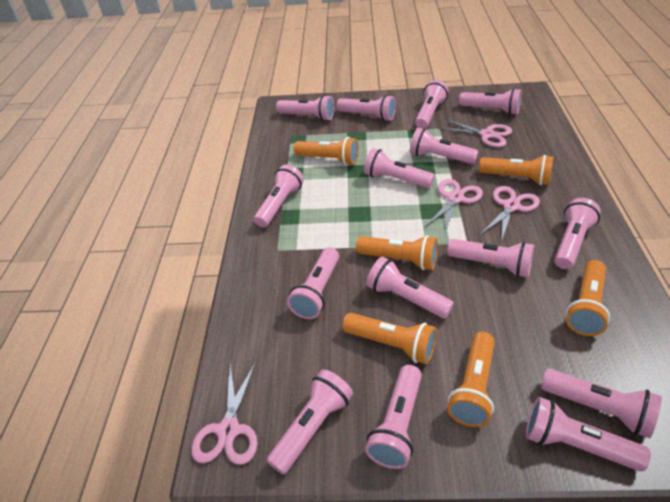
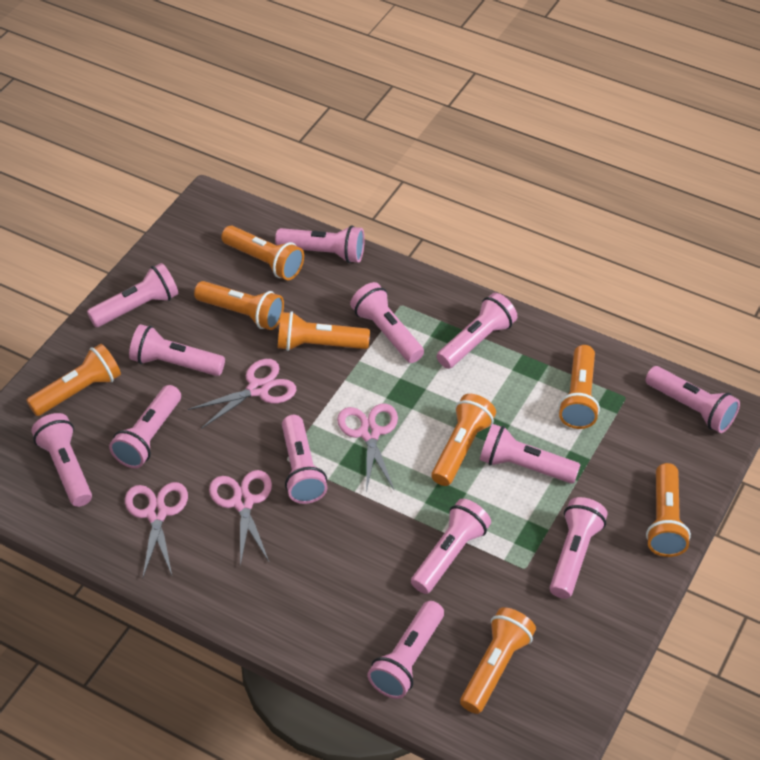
orange flashlight: [294,137,359,165] [342,313,437,364] [356,235,438,270] [447,332,495,427] [479,155,553,185] [566,260,610,336] = 6 -> [26,344,121,416] [194,281,284,330] [221,225,304,280] [278,311,370,351] [431,394,496,486] [460,607,536,714] [558,345,600,429] [646,463,691,557] = 8
pink flashlight: [254,165,304,228] [267,369,353,475] [276,95,334,121] [287,247,339,319] [337,95,396,121] [364,148,434,188] [365,365,422,469] [366,257,454,319] [410,128,478,164] [415,80,449,129] [447,239,534,278] [459,88,521,115] [526,397,651,471] [541,369,662,438] [554,198,601,269] = 15 -> [32,413,92,507] [87,263,178,327] [109,385,181,468] [129,324,225,376] [275,225,365,263] [282,415,327,504] [350,282,424,363] [367,601,444,699] [411,499,491,594] [437,293,518,369] [480,424,580,484] [550,497,608,599] [646,366,740,433] = 13

